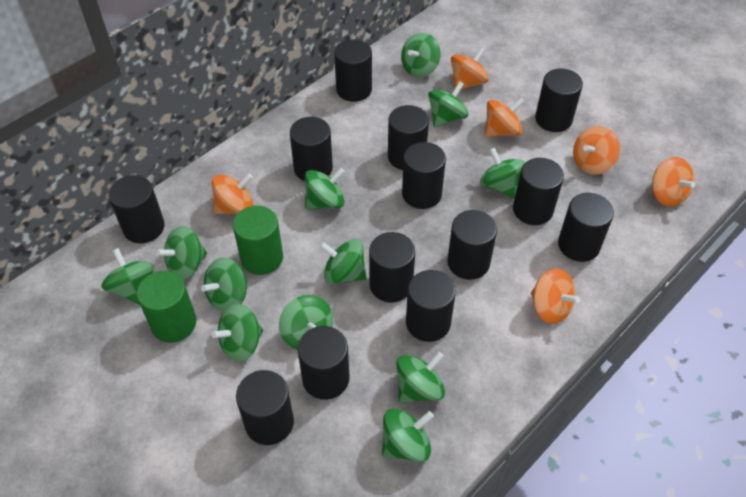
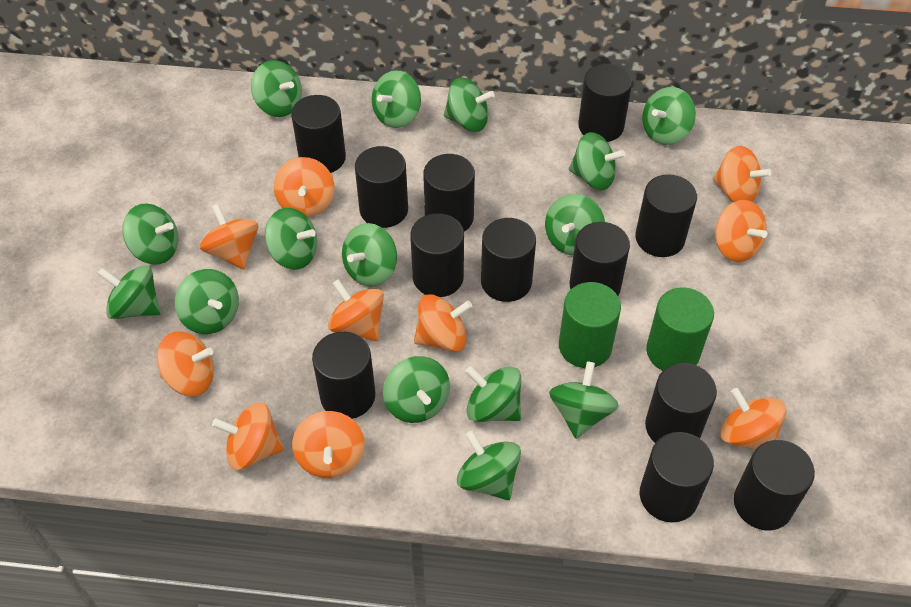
black cylinder: [108,175,165,243] [236,370,294,445] [290,117,333,181] [297,326,350,400] [334,39,372,102] [369,232,415,303] [388,105,429,170] [402,142,446,209] [406,270,456,342] [447,210,497,280] [513,158,564,225] [535,69,583,132] [558,193,614,262] = 13 -> [291,95,346,173] [312,332,375,419] [355,146,408,228] [410,213,464,297] [423,154,475,231] [481,218,536,302] [570,222,630,296] [578,64,632,142] [635,174,697,257] [640,432,714,522] [645,363,717,443] [734,440,815,530] = 12
green spinning top: [101,248,154,305] [156,226,207,279] [201,258,247,312] [211,304,263,361] [279,295,333,349] [305,168,345,210] [319,239,367,284] [382,408,434,462] [396,352,445,403] [401,33,441,77] [428,81,468,128] [480,147,526,199] = 12 -> [97,265,161,319] [122,204,178,265] [175,269,239,334] [251,60,302,117] [265,208,317,270] [342,223,397,287] [372,70,421,128] [383,356,450,423] [444,78,495,132] [457,431,521,500] [465,366,521,422] [545,194,605,256] [549,361,618,439] [569,132,625,190] [642,87,696,145] = 15
orange spinning top: [212,174,253,214] [451,47,489,90] [485,98,525,137] [531,268,580,324] [573,126,620,175] [652,157,695,207] = 6 -> [156,331,214,396] [200,204,258,270] [212,402,284,470] [274,157,335,217] [292,411,365,478] [328,279,384,341] [414,294,472,352] [713,146,771,202] [715,200,767,262] [720,388,786,450] = 10

